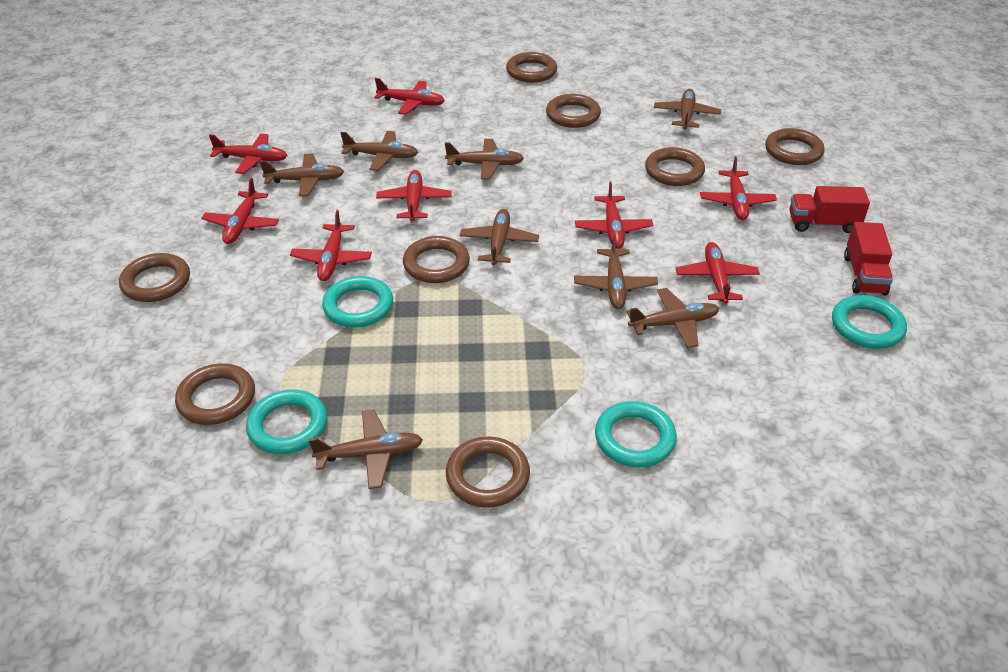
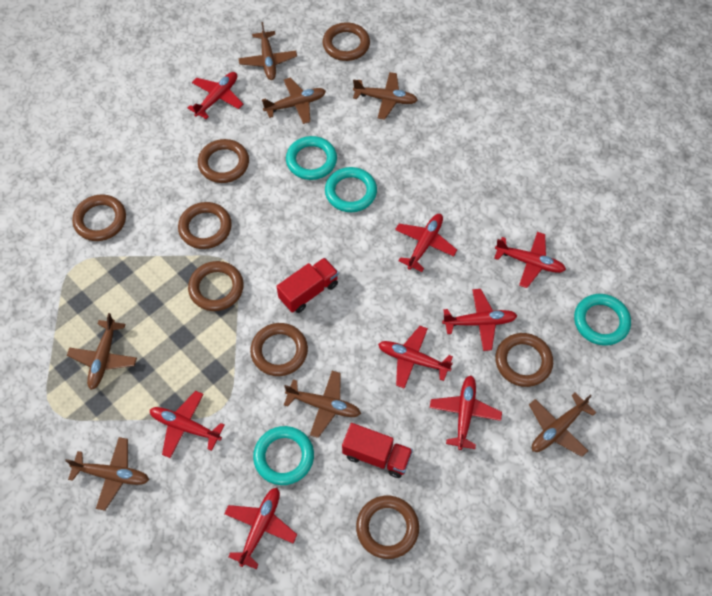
brown plane: [260,154,344,196] [309,410,423,489] [341,131,418,171] [445,139,524,180] [460,209,539,265] [574,234,658,309] [626,288,719,348] [654,89,721,129] = 8 -> [65,437,149,511] [67,313,137,390] [239,22,297,80] [262,78,326,124] [284,371,361,438] [353,72,418,120] [529,392,596,457] = 7

